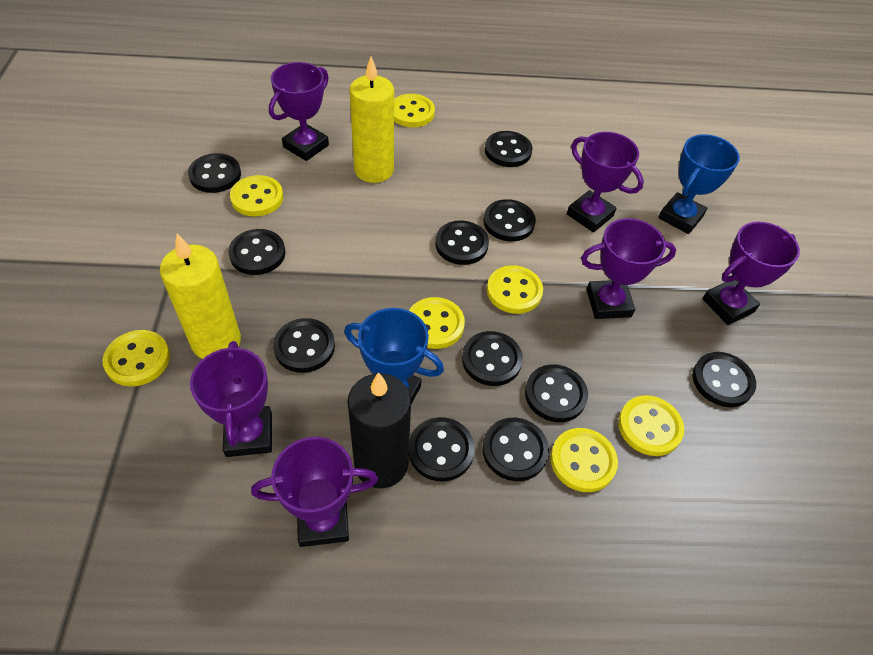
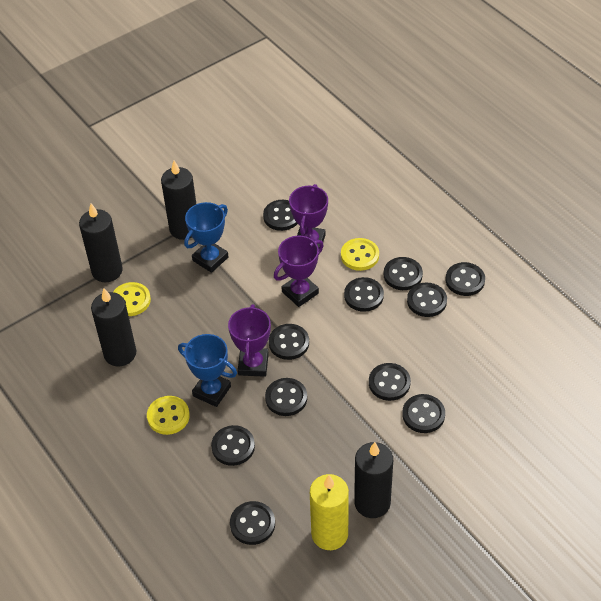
black candle: [347,372,411,488] = 1 -> [79,204,123,282] [91,288,136,366] [161,161,196,240] [354,442,393,518] = 4
purple trophy: [190,341,272,457] [251,437,378,547] [269,62,329,161] [567,132,644,232] [581,218,676,319] [702,222,800,325] = 6 -> [228,304,271,377] [274,236,324,307] [289,184,328,249] = 3
yellow button: [103,330,170,387] [230,175,283,217] [394,94,435,127] [409,297,465,349] [487,265,543,314] [550,428,618,492] [618,395,684,456] = 7 -> [113,282,151,316] [147,396,190,435] [341,238,379,271] = 3
yellow candle: [160,234,241,359] [350,57,394,183] = 2 -> [310,474,349,550] = 1

